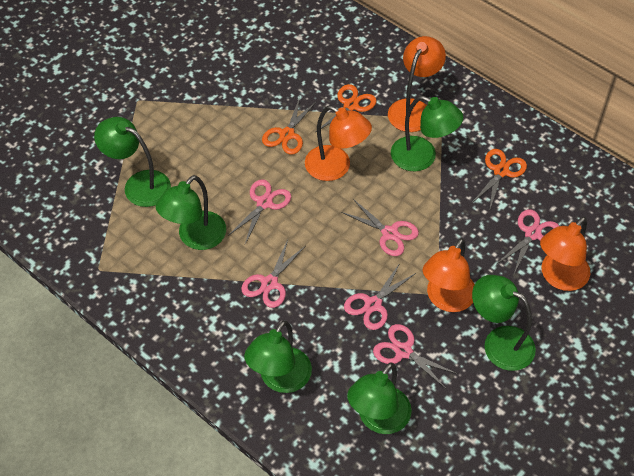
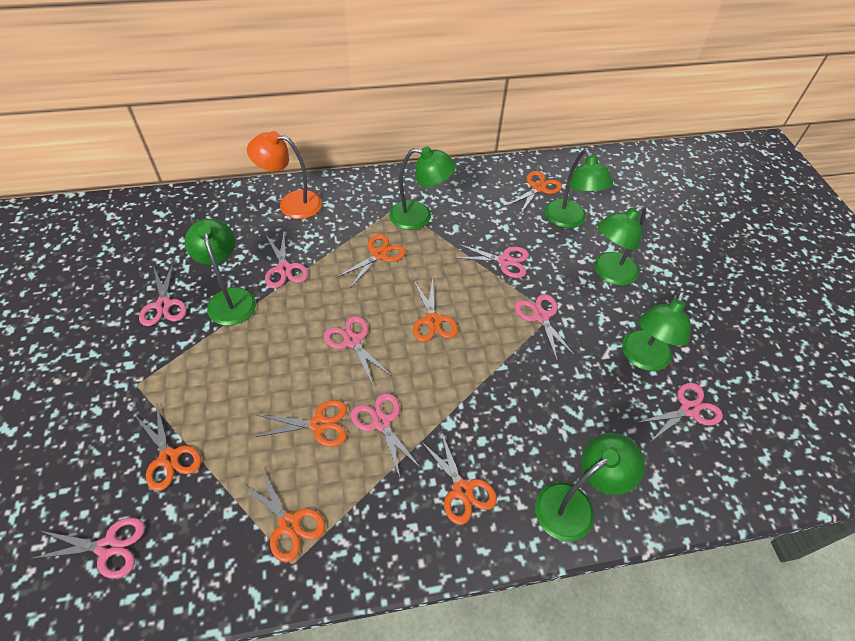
orange lamp: [305,106,372,181] [388,36,446,132] [423,238,475,312] [540,217,590,291] = 4 -> [247,131,322,219] = 1
orange scissors: [262,97,317,155] [316,84,376,132] [471,149,527,211] = 3 -> [136,405,202,491] [240,468,325,562] [255,400,347,447] [337,234,406,287] [413,278,458,342] [421,431,497,525] [506,171,562,213] = 7
pink scissors: [228,180,291,244] [241,240,305,308] [341,199,419,256] [344,263,416,330] [373,324,458,390] [497,209,559,274] = 6 -> [30,518,145,579] [139,263,187,326] [265,233,308,289] [324,316,391,385] [351,393,422,478] [457,244,529,278] [515,294,576,360] [636,383,723,440] = 8

